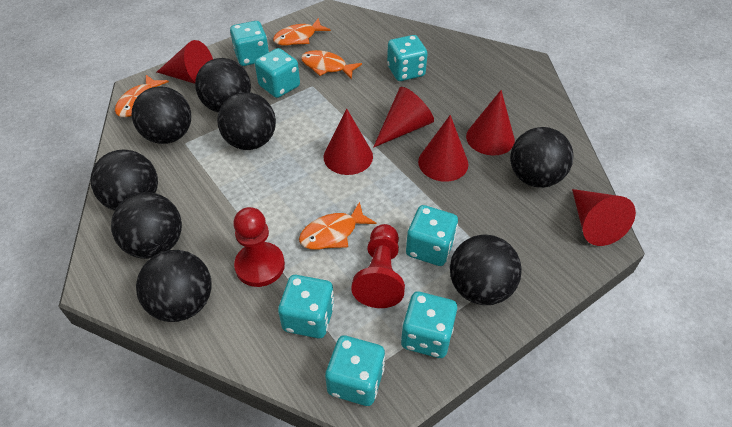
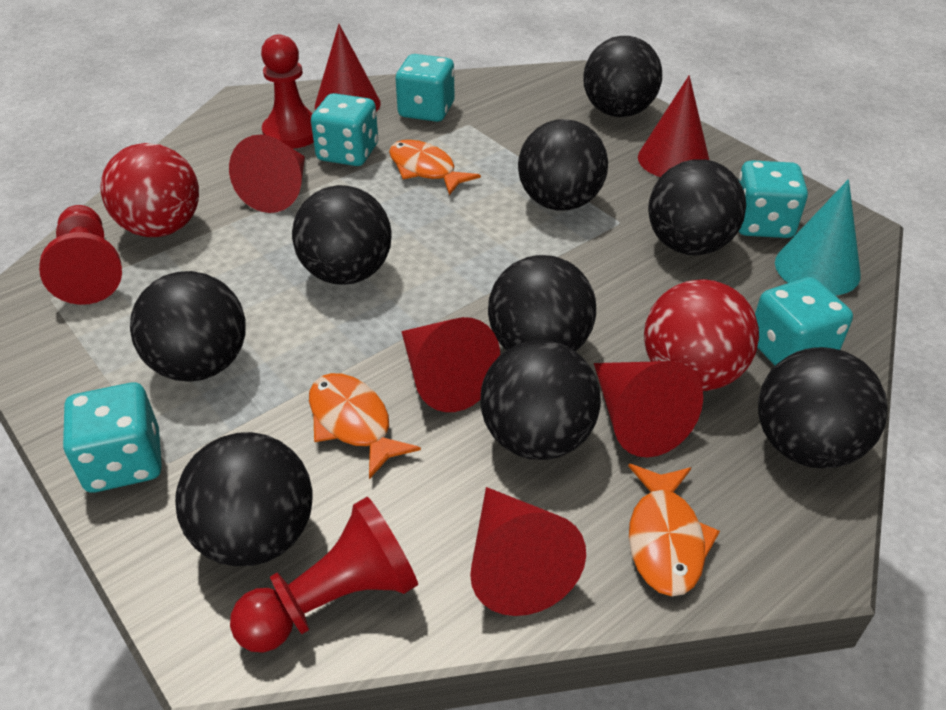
black ball: [91,150,158,211] [111,192,182,259] [132,86,191,144] [136,250,212,322] [195,58,251,112] [217,92,276,150] [450,235,522,305] [510,127,573,188] = 8 -> [130,271,246,382] [175,432,313,566] [292,185,392,285] [480,340,601,460] [488,255,596,351] [518,119,608,211] [583,36,662,117] [648,159,746,256] [758,347,888,468] = 9
orange fish: [115,75,169,117] [273,18,331,45] [299,202,376,250] [301,50,362,79] = 4 -> [309,373,421,479] [389,140,481,195] [628,464,720,596] = 3
red ball: none = 0 -> [100,143,199,237] [644,279,759,391] = 2
red pawn: [233,207,285,287] [351,224,405,308] = 2 -> [39,205,122,305] [230,497,418,653] [261,35,314,149] = 3
turquoise cone: none = 0 -> [775,179,861,295] = 1
turquoise dice: [230,21,269,66] [255,48,300,98] [278,275,334,338] [325,336,385,406] [387,35,428,81] [401,292,457,358] [406,205,458,266] = 7 -> [63,383,162,493] [311,93,378,166] [396,54,455,122] [739,160,808,238] [755,277,853,365] = 5

